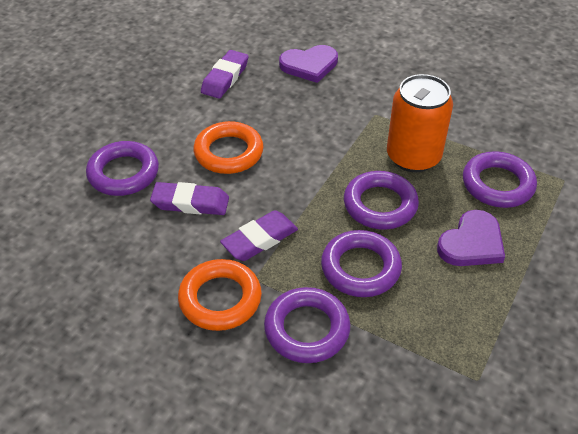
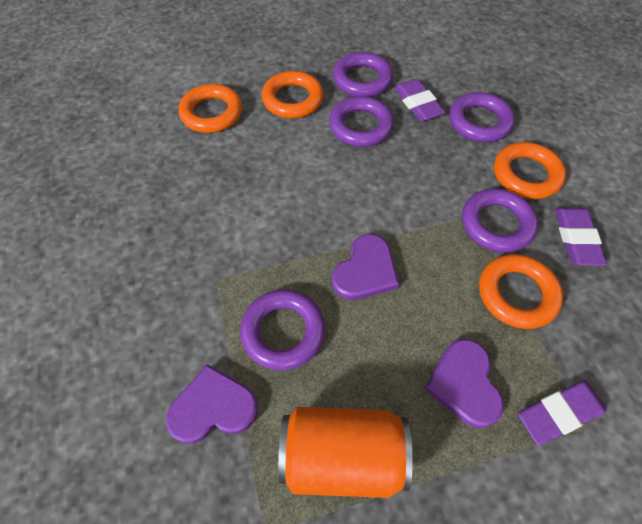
orange ring: [178,259,262,331] [193,121,264,174] = 2 -> [178,84,242,133] [262,71,324,118] [479,254,563,329] [494,142,566,199] = 4
purple heart: [279,45,338,83] [437,210,505,266] = 2 -> [166,364,258,444] [332,234,399,300] [424,339,504,428] = 3

